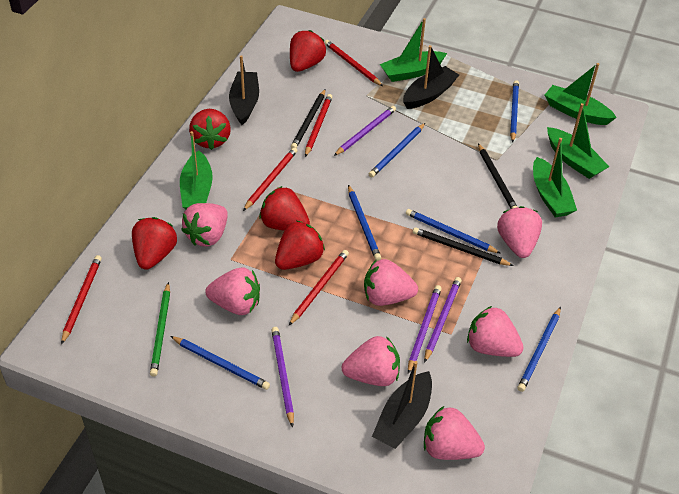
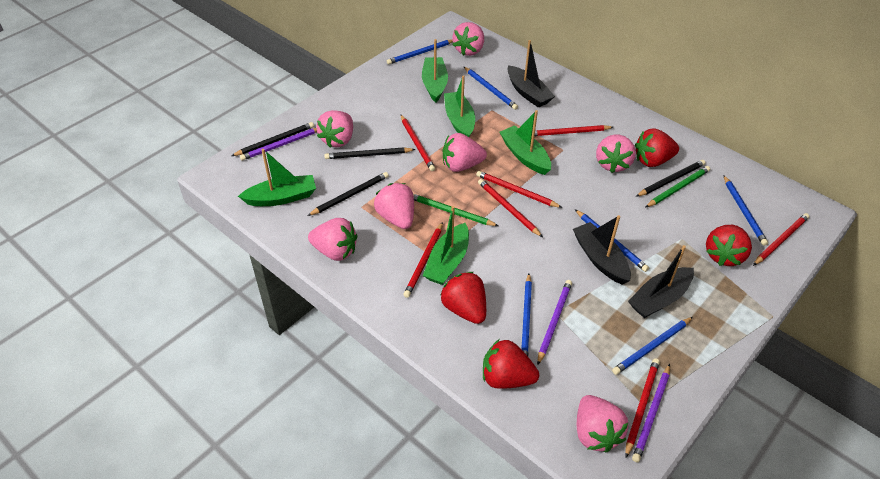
black pencil: [291,89,326,148] [413,227,514,266] [478,143,517,209] = 3 -> [232,122,314,156] [307,172,389,216] [324,147,416,159] [636,160,706,197] = 4
green pencil: [150,282,170,377] = 1 -> [413,194,498,226] [645,166,710,208] = 2
purple pencil: [271,327,294,428] [334,106,396,156] [408,285,442,374] [424,277,462,363] = 4 -> [240,128,317,161] [537,280,572,365] [632,364,670,462] = 3
red pencil: [61,255,102,345] [243,147,298,211] [289,250,349,325] [305,94,332,157] [324,40,383,86] = 5 -> [401,115,435,171] [403,222,443,298] [476,171,562,208] [478,179,543,237] [535,125,613,136] [625,358,660,457] [753,213,809,266] = 7
red strawberry: [132,217,177,270] [189,109,231,150] [259,186,310,231] [275,221,325,270] [290,30,326,72] = 5 -> [440,272,486,324] [483,339,539,389] [635,128,679,167] [706,225,752,266] = 4

